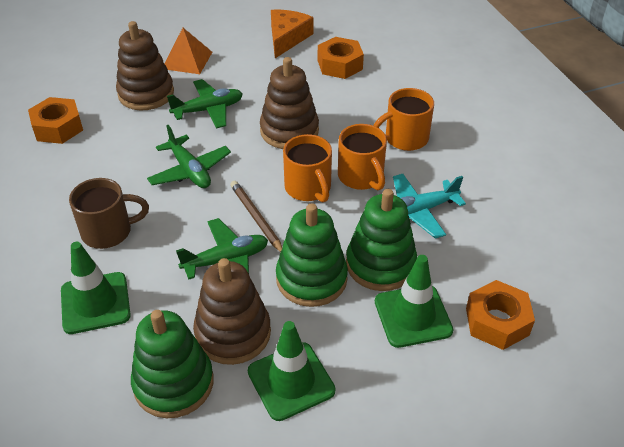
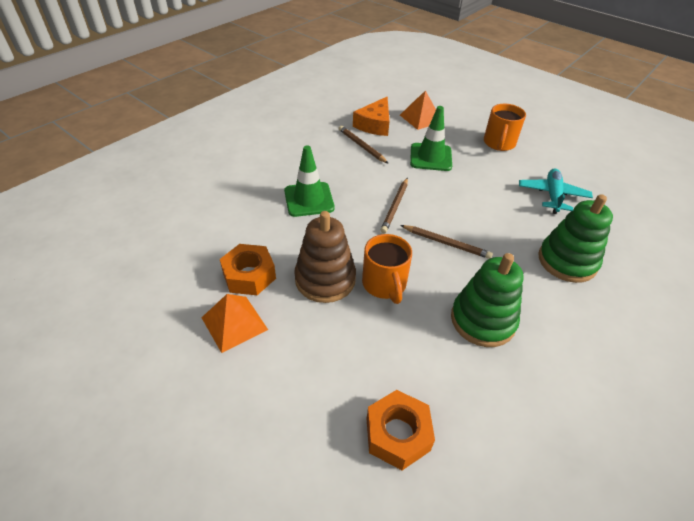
brown mug: [69,178,149,249] = 1 -> none = 0
brown pencil: [230,181,283,252] = 1 -> [339,125,389,164] [380,178,408,234] [400,225,493,259] = 3
brown stacking toy: [116,21,174,110] [193,258,271,365] [260,57,319,149] = 3 -> [294,211,356,303] = 1
green plane: [147,125,231,188] [167,79,243,129] [176,218,268,280] = 3 -> none = 0
green stacking toy: [131,310,214,418] [276,203,348,307] [346,189,417,291] = 3 -> [451,253,523,347] [538,194,613,283] = 2
green traffic cone: [61,242,131,334] [248,321,336,421] [375,255,453,348] = 3 -> [284,145,335,217] [410,106,452,171] = 2
orange mug: [283,134,332,202] [338,124,387,190] [373,88,434,151] = 3 -> [362,234,412,304] [484,104,526,151] = 2
orange nut: [28,97,83,144] [318,37,364,79] [466,280,535,350] = 3 -> [220,244,276,295] [367,390,435,470] = 2
orange pyramid: [165,28,212,74] = 1 -> [201,294,268,353] [400,90,436,130] = 2

